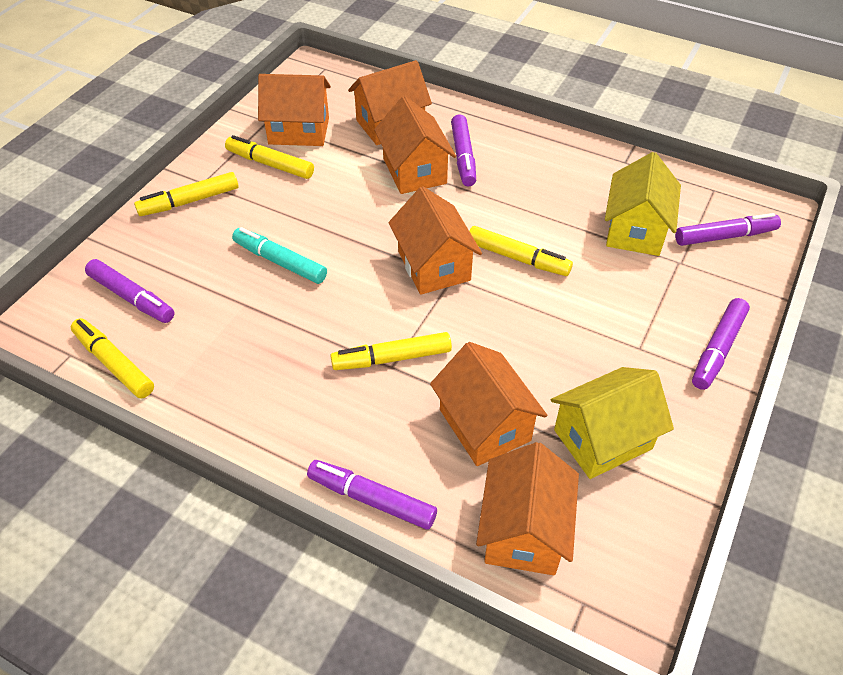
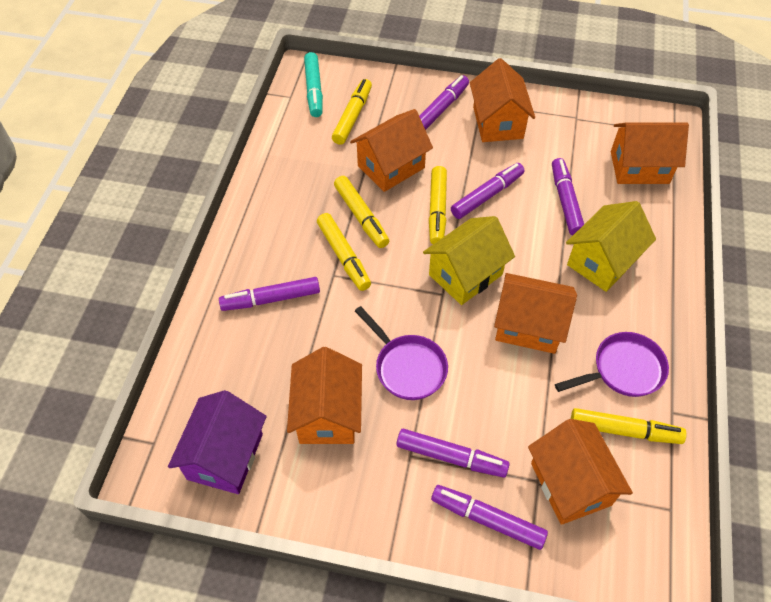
purple house: none = 0 -> [168,390,267,494] = 1
purple marker: [85,259,175,323] [307,460,437,530] [451,114,476,186] [675,213,781,246] [692,298,750,390] = 5 -> [219,277,320,311] [396,429,510,478] [419,75,469,130] [431,485,548,550] [451,163,524,219] [552,158,584,236] = 6
purple pan: none = 0 -> [355,306,448,400] [555,332,669,397] = 2

